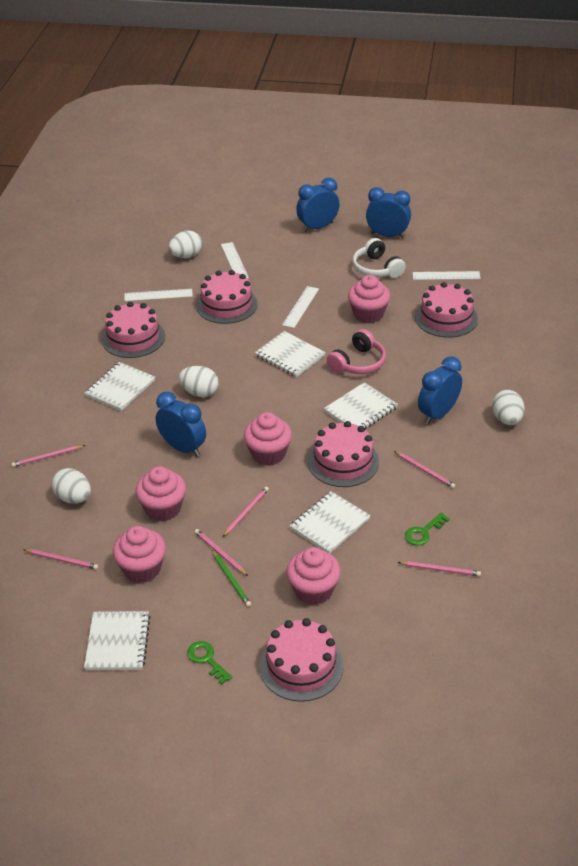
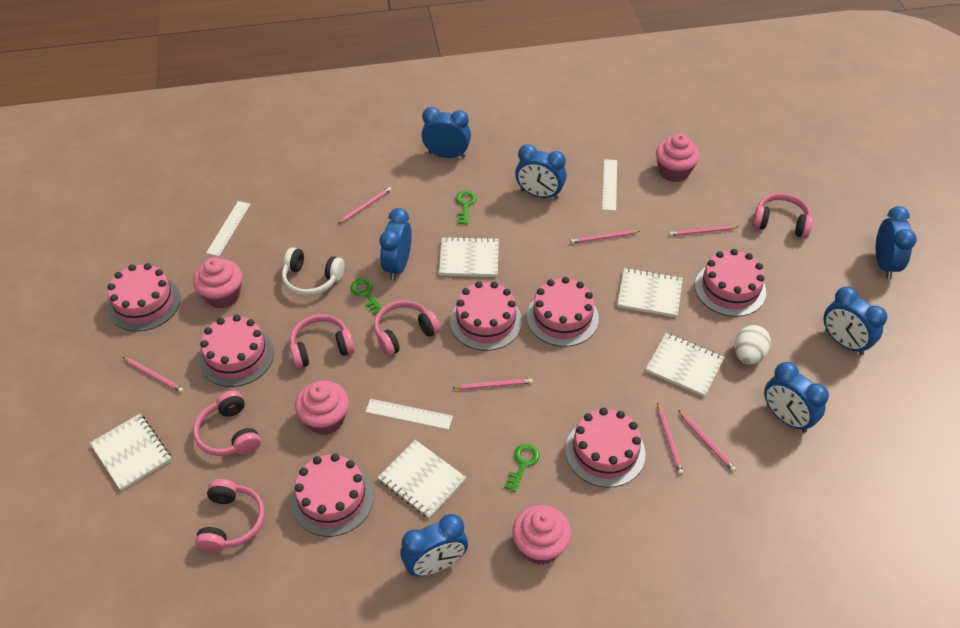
blue clock: [156,392,206,457] [296,178,340,232] [366,187,411,238] [418,356,462,424] = 4 -> [380,208,412,280] [400,514,468,577] [421,107,471,158] [515,144,566,199] [764,362,829,433] [824,287,887,355] [876,206,917,279] = 7
green key: [187,641,232,685] [405,512,450,546] = 2 -> [350,278,382,315] [456,191,476,225] [504,444,540,492] = 3
green pencil: [212,550,251,607] = 1 -> none = 0
pink cake: [102,302,165,358] [196,270,258,324] [259,618,344,702] [308,421,379,487] [415,282,478,338] = 5 -> [107,263,181,331] [199,315,274,387] [291,453,374,537] [450,281,522,351] [527,277,599,347] [565,408,646,488] [695,249,766,317] = 7
pink cupcake: [113,526,166,583] [136,466,186,521] [244,412,292,466] [286,547,341,605] [348,275,390,323] = 5 -> [193,257,242,308] [295,380,349,435] [512,505,571,565] [656,133,700,182] = 4
pink headphones: [327,329,386,374] = 1 -> [193,390,261,456] [195,479,265,553] [290,314,355,369] [374,300,440,356] [753,193,813,238] = 5
pink pencil: [11,445,86,467] [23,549,98,569] [195,529,248,576] [223,487,269,537] [394,451,455,488] [398,561,481,576] = 6 -> [123,357,184,393] [338,187,392,224] [453,378,532,390] [570,230,640,243] [657,402,683,475] [669,225,738,236] [678,410,736,472] = 7
white egg: [51,468,91,504] [169,231,202,258] [178,366,219,397] [492,390,525,425] = 4 -> [735,325,771,365] = 1
white ruler: [124,289,193,301] [221,242,249,279] [282,286,319,328] [412,271,481,280] = 4 -> [206,201,250,256] [366,399,453,430] [602,159,617,211] = 3

